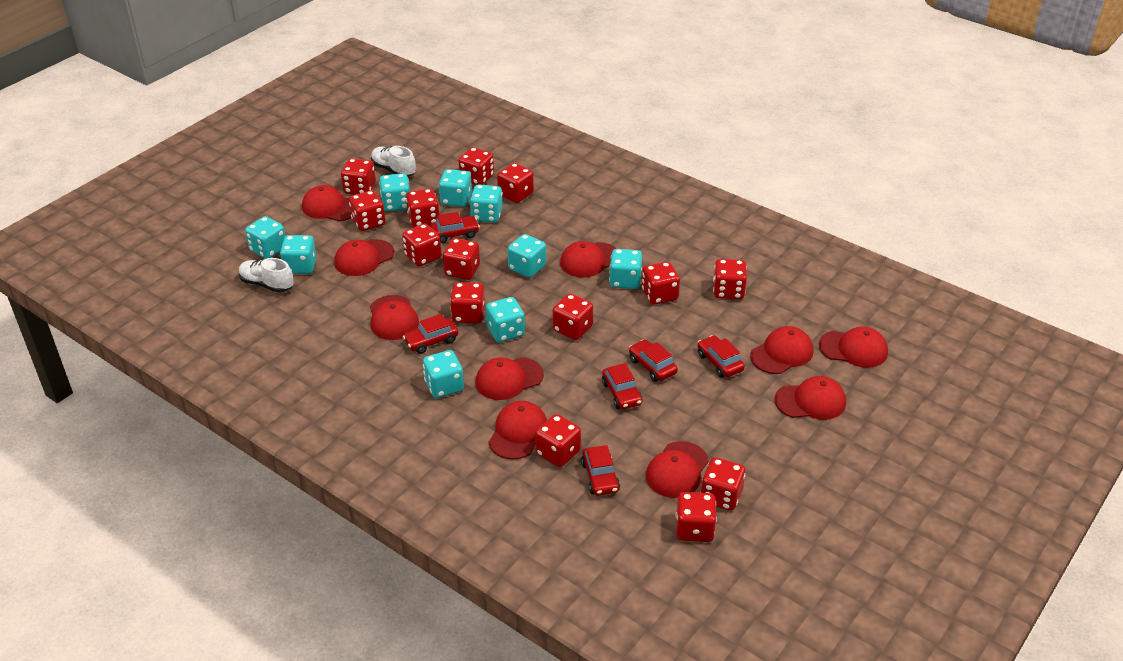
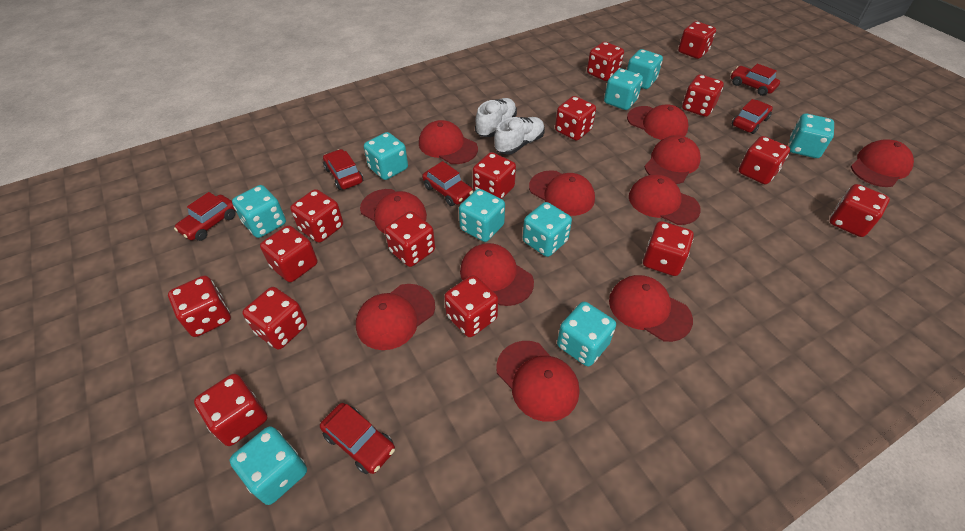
red cap: [302,185,351,221] [334,239,394,276] [370,295,419,340] [476,357,544,400] [488,401,547,459] [560,241,617,278] [646,441,709,498] [750,326,813,374] [774,376,846,420] [819,327,888,368] = 10 -> [356,284,435,350] [360,189,427,233] [419,120,478,164] [460,243,534,306] [496,341,579,422] [529,170,595,216] [609,275,693,342] [627,104,688,140] [629,174,701,225] [645,135,701,184] [851,139,914,187] = 11
red dice: [341,158,376,195] [349,190,386,231] [402,223,441,267] [406,188,439,227] [443,238,480,280] [450,282,485,323] [458,147,494,185] [497,163,534,203] [535,414,581,467] [553,294,593,340] [642,262,680,305] [676,492,717,542] [701,457,746,511] [713,259,747,299] = 14 -> [168,276,231,337] [194,374,268,446] [242,287,307,349] [260,225,317,282] [290,189,343,243] [385,211,435,267] [444,275,498,337] [473,152,516,199] [555,96,596,141] [587,42,624,81] [643,221,694,276] [678,21,716,59] [682,74,724,117] [739,136,790,184] [830,184,890,237] = 15

